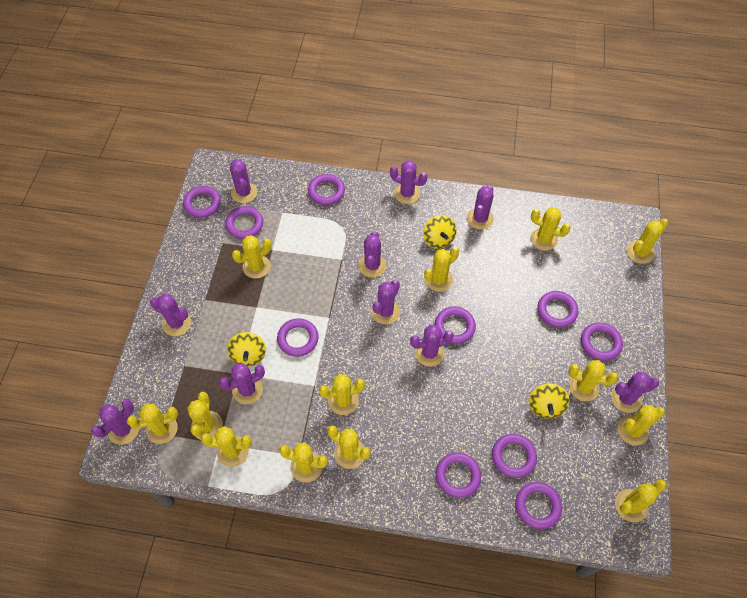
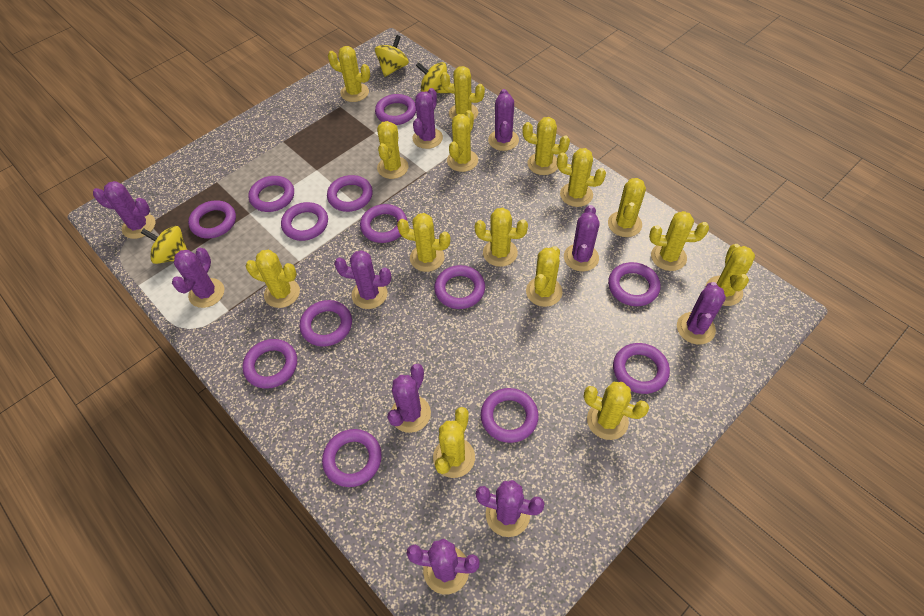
purple ring: [183,186,221,218] [225,206,263,239] [277,318,319,357] [308,174,345,205] [435,307,476,344] [436,453,481,498] [492,434,537,478] [515,482,562,529] [537,291,578,328] [581,322,623,361] = 10 -> [188,200,236,239] [243,339,297,389] [249,176,294,212] [281,202,328,241] [300,300,352,347] [322,429,382,487] [327,175,373,212] [360,204,407,243] [375,94,416,125] [434,265,485,309] [481,388,539,443] [608,262,660,306] [613,343,670,394] = 13
yellow cactus: [126,403,178,444] [187,392,223,440] [201,426,252,467] [232,235,272,279] [279,442,328,482] [319,374,365,415] [327,426,371,469] [424,247,459,292] [530,207,571,251] [568,360,618,401] [615,479,667,522] [617,405,665,446] [627,219,669,264] = 13 -> [246,250,300,308] [328,46,370,102] [377,121,409,179] [397,213,451,272] [433,407,475,478] [440,66,485,120] [447,110,478,172] [475,207,528,267] [523,117,570,175] [526,246,563,307] [557,148,606,207] [584,382,649,440] [608,178,646,237] [649,211,709,271] [706,244,755,306] = 15

